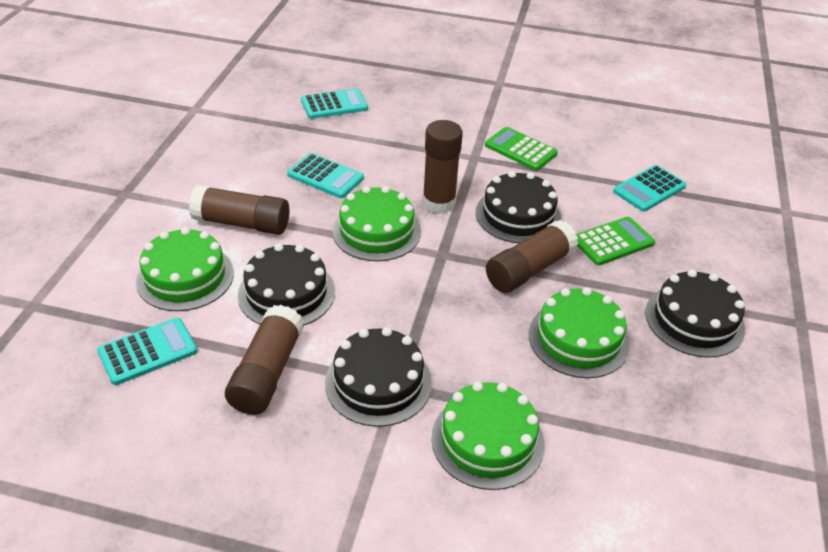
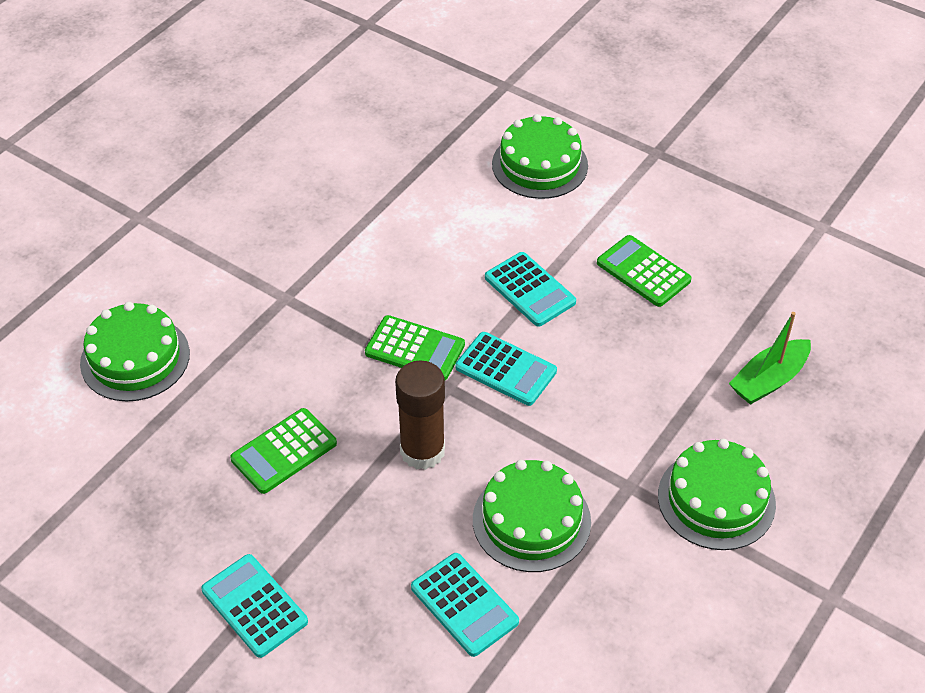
black cake: [238,243,335,325] [325,327,432,427] [476,171,561,243] [645,269,745,358] = 4 -> none = 0
brown glue stick: [189,185,289,235] [225,305,304,415] [422,120,463,214] [486,220,578,293] = 4 -> [395,361,445,470] = 1
green boat: none = 0 -> [729,312,811,405] = 1
green calculator: [485,127,558,171] [576,217,655,265] = 2 -> [230,408,337,494] [365,315,465,380] [597,235,692,307] = 3

